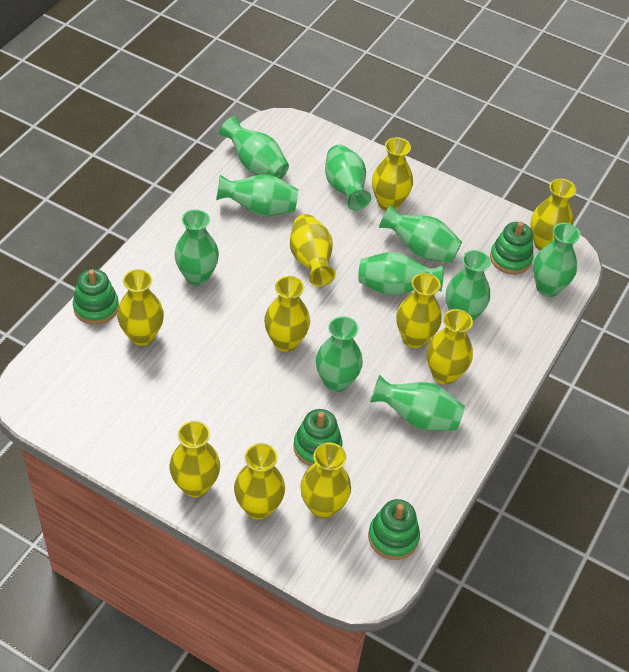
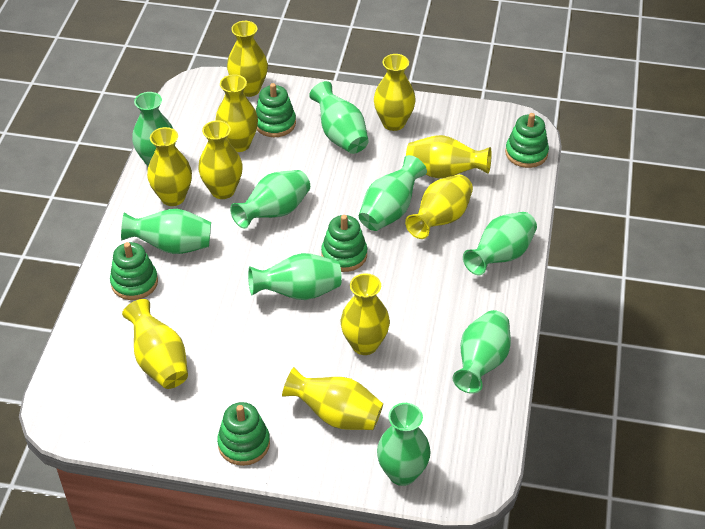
green stacking toy: [73,269,119,325] [293,409,342,466] [368,499,420,560] [490,222,534,274] = 4 -> [110,242,158,300] [217,402,270,466] [256,83,296,137] [321,215,367,272] [505,113,549,168] = 5
green vase: [174,209,219,285] [216,174,298,216] [219,116,289,179] [316,316,363,392] [325,145,371,210] [358,252,444,296] [370,375,465,431] [379,205,462,263] [446,250,491,321] [533,223,580,297] = 10 -> [121,209,211,254] [132,92,173,166] [230,170,310,229] [248,253,342,300] [309,81,369,154] [359,155,427,231] [377,403,431,486] [453,310,511,394] [463,212,537,275] = 9

